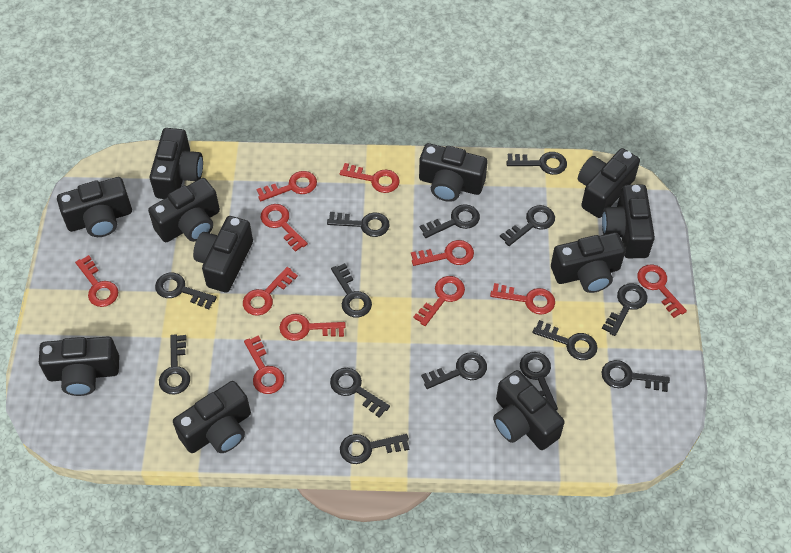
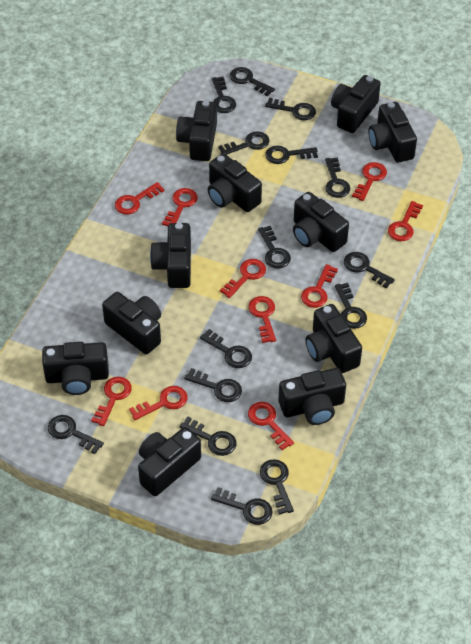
black key: [155,273,217,309] [159,334,190,394] [327,212,390,237] [330,368,390,418] [331,263,372,318] [340,434,409,464] [420,204,480,238] [421,352,487,389] [500,205,555,246] [506,152,567,175] [520,352,558,410] [532,320,597,360] [601,360,670,392] [602,284,647,336] = 14 -> [48,415,104,454] [179,416,237,456] [185,368,242,402] [200,329,252,368] [211,487,273,525] [212,77,236,113] [218,131,269,155] [230,67,275,96] [258,226,291,269] [260,459,294,515] [265,98,316,120] [265,146,318,164] [325,157,350,198] [335,283,367,329] [344,252,395,288] = 15
red key: [75,255,118,307] [243,267,298,316] [244,335,284,394] [256,171,317,201] [261,204,308,252] [279,314,346,341] [340,163,400,193] [411,240,474,266] [413,276,465,326] [490,283,555,315] [637,264,687,318] = 11 -> [91,377,132,426] [115,182,165,215] [129,386,187,420] [162,188,198,226] [220,259,266,298] [248,296,276,343] [248,402,294,450] [301,264,338,308] [352,162,387,201] [388,201,423,241] = 10

